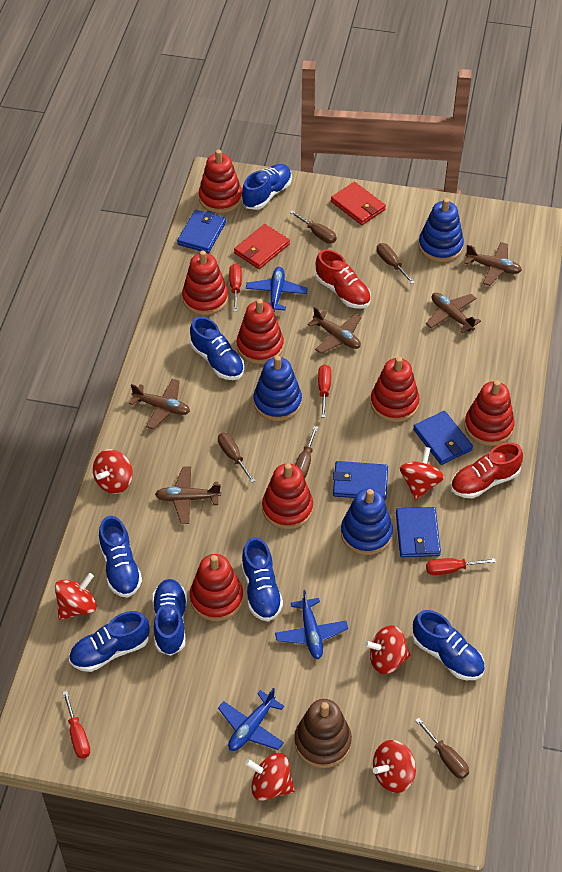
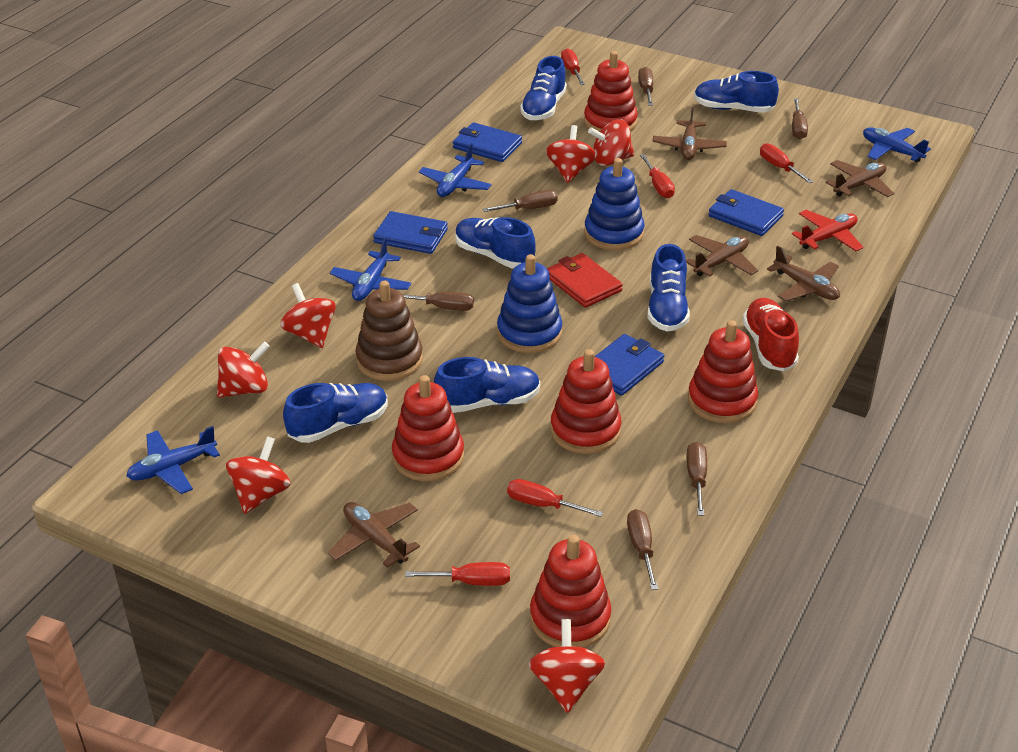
blue plane: [218,688,284,751] [246,267,308,312] [275,590,348,659] = 3 -> [126,426,220,494] [330,238,411,301] [419,144,492,197] [863,127,931,162] = 4
blue shoe: [69,611,150,672] [99,516,142,598] [152,579,187,656] [190,317,244,380] [241,537,283,621] [242,164,292,210] [412,610,485,680] = 7 -> [283,383,388,443] [434,357,540,413] [455,217,536,269] [520,56,567,120] [648,244,690,332] [694,71,779,113] = 6
blue stacking toy: [253,356,302,421] [341,489,393,555] [418,198,464,262] = 3 -> [497,254,562,353] [584,158,644,250] = 2
brown screwdriver: [218,433,255,483] [290,210,337,244] [295,426,318,478] [377,243,415,284] [415,718,469,779] = 5 -> [403,292,474,311] [482,190,558,212] [627,509,658,590] [638,67,653,106] [687,442,707,516] [792,98,808,139] = 6
red plane: none = 0 -> [792,210,863,251] = 1
red screwdriver: [62,691,90,759] [229,264,242,312] [318,364,331,417] [426,558,496,575] = 4 -> [405,562,510,586] [507,479,603,517] [561,48,585,85] [640,154,675,198] [760,143,813,183] = 5
red shoe: [315,249,371,309] [451,442,523,499] = 2 -> [742,298,799,371] = 1
red stacking toy: [182,250,228,315] [190,554,243,621] [199,150,242,213] [237,299,284,364] [262,463,313,530] [370,357,419,422] [465,380,515,446] = 7 -> [392,375,464,481] [530,535,611,648] [550,349,621,454] [584,51,638,132] [688,320,758,423] = 5
red wallet: [234,224,290,269] [331,182,386,225] = 2 -> [547,253,623,308] = 1

